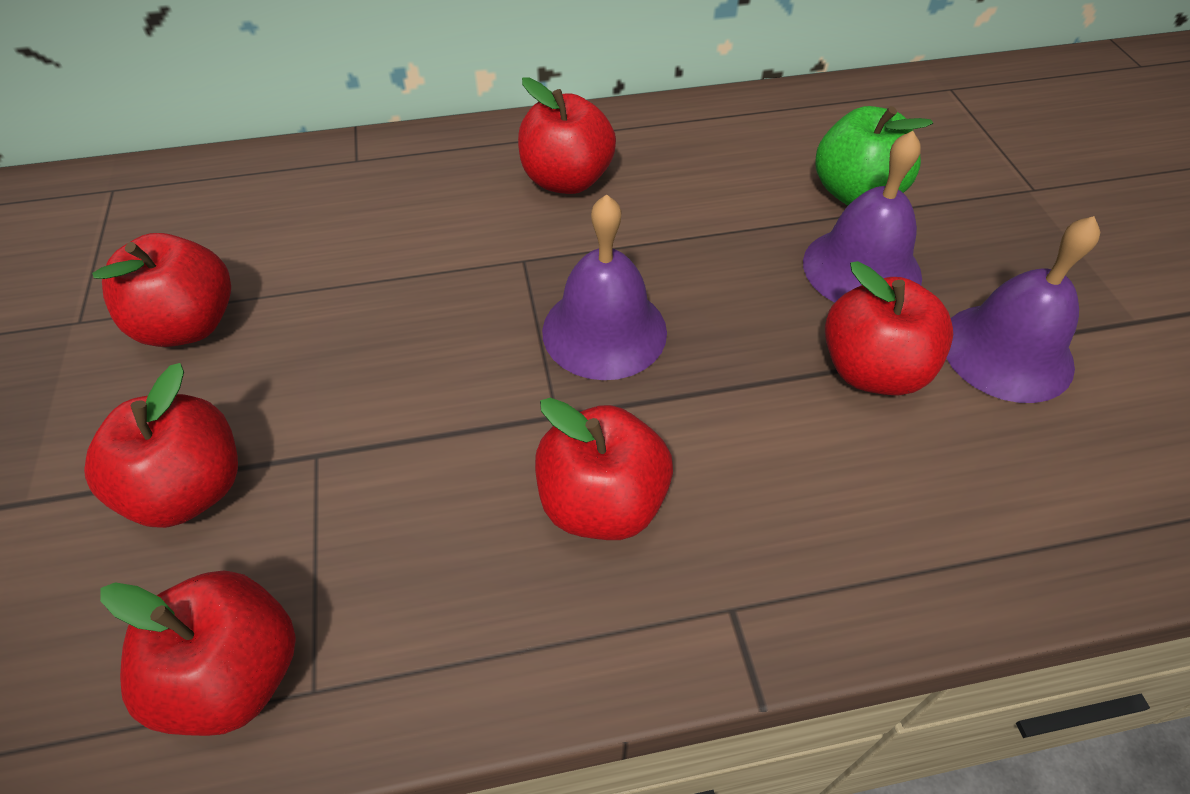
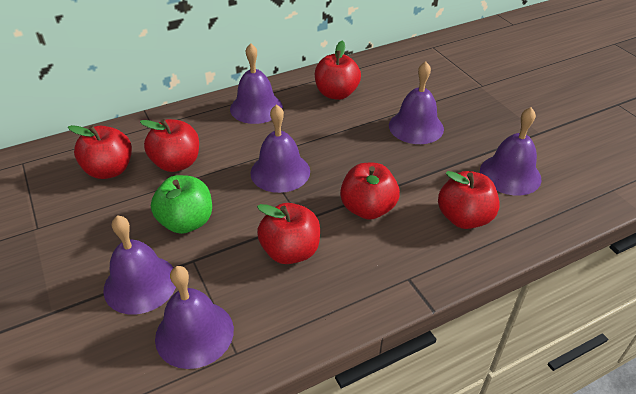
purple bell: [542,194,667,380] [803,131,922,303] [946,216,1100,403] = 3 -> [103,215,176,314] [155,266,234,369] [230,43,283,124] [250,104,310,193] [389,61,444,144] [480,107,541,195] = 6

